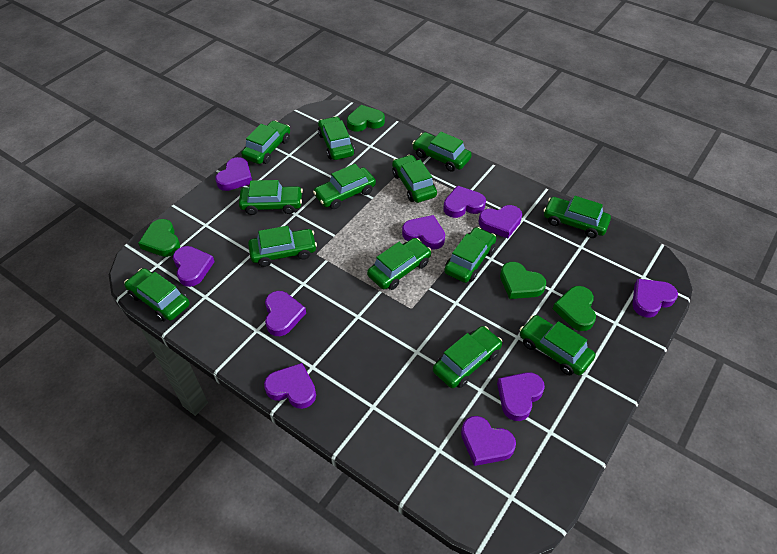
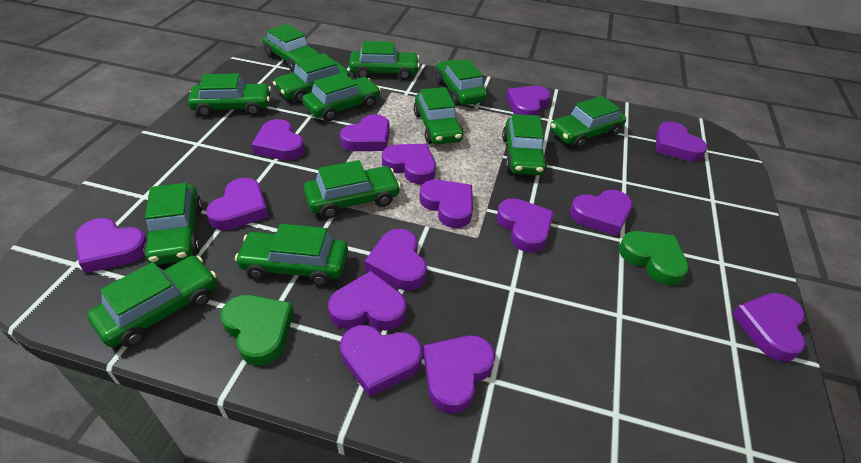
green heart: [138,219,180,257] [347,105,385,132] [500,262,546,299] [553,286,596,331] = 4 -> [220,295,294,366] [619,231,689,286] = 2
purple heart: [173,246,215,287] [215,157,252,191] [264,363,316,409] [265,291,306,336] [402,215,445,250] [443,185,486,218] [461,416,516,466] [478,205,522,238] [497,372,545,421] [632,279,678,318] = 10 -> [75,218,147,273] [206,178,268,230] [251,119,305,161] [328,271,406,331] [340,114,390,151] [340,325,422,397] [364,229,427,290] [382,144,436,184] [419,180,473,228] [423,336,495,413] [497,198,554,253] [506,86,551,116] [570,190,632,236] [656,121,708,162] [732,293,806,362] = 15

